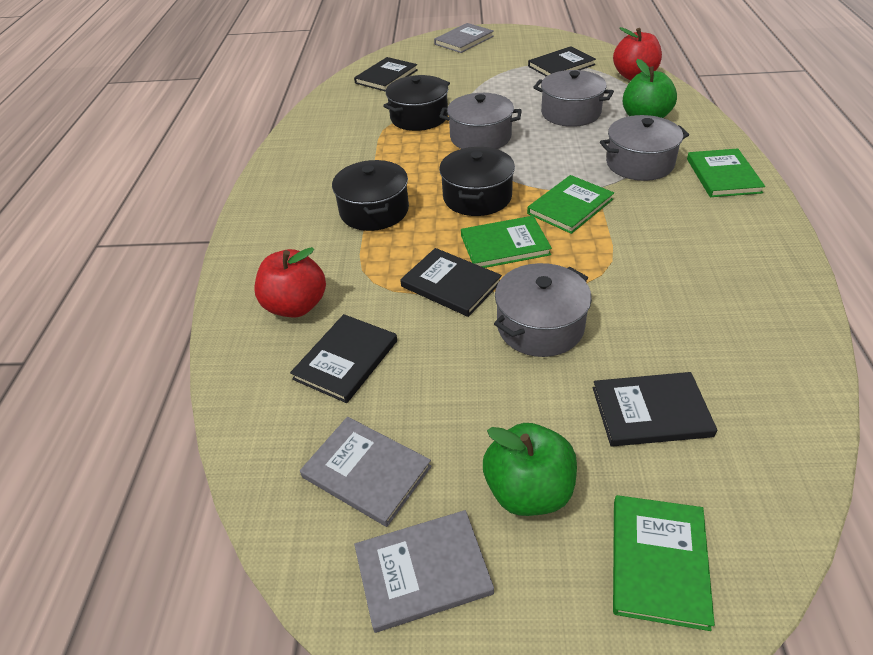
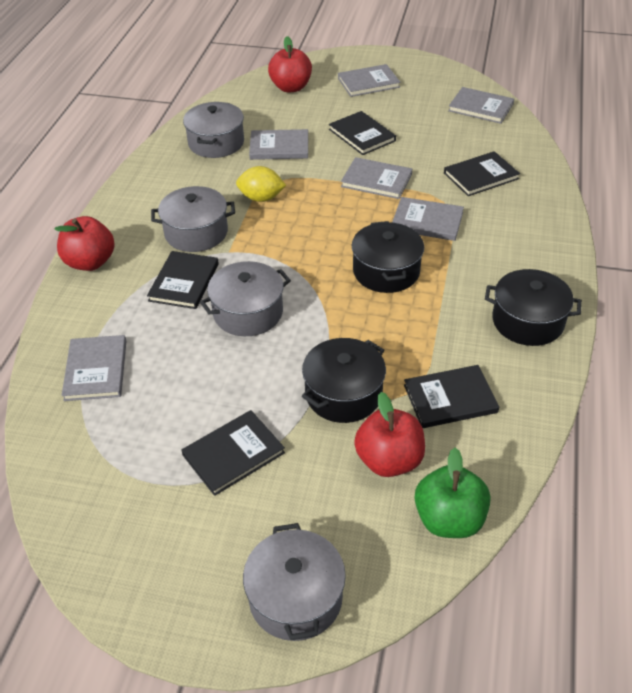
green apple: [483,423,577,516] [623,59,677,118] = 2 -> [415,448,491,538] = 1
green book: [461,216,552,268] [527,175,614,234] [613,495,715,631] [687,148,765,197] = 4 -> none = 0
grey book: [300,417,432,527] [354,510,494,633] [434,23,494,53] = 3 -> [62,335,126,401] [249,129,308,160] [338,64,401,97] [341,157,412,199] [392,197,464,241] [448,87,514,124] = 6
red apple: [255,247,326,317] [613,27,662,80] = 2 -> [54,216,115,271] [268,36,312,92] [354,392,425,477] = 3
yellow lemon: none = 0 -> [236,166,286,202] = 1

